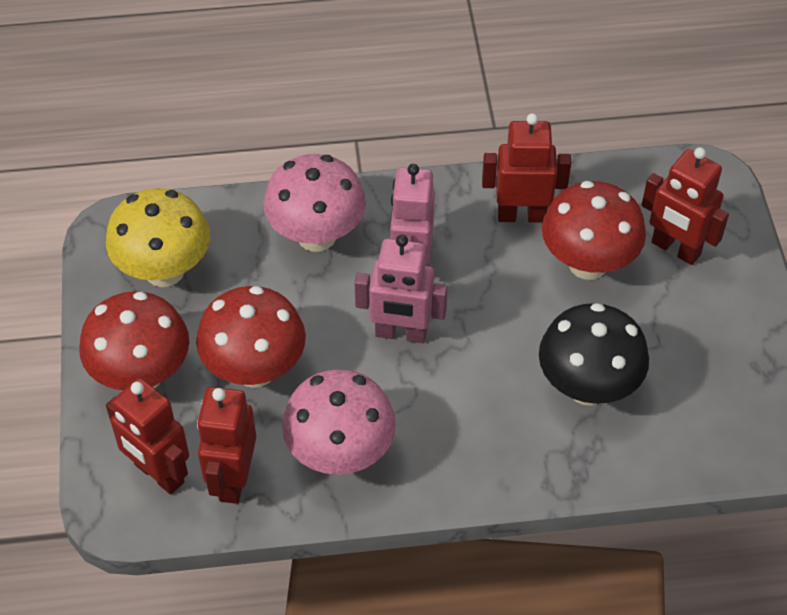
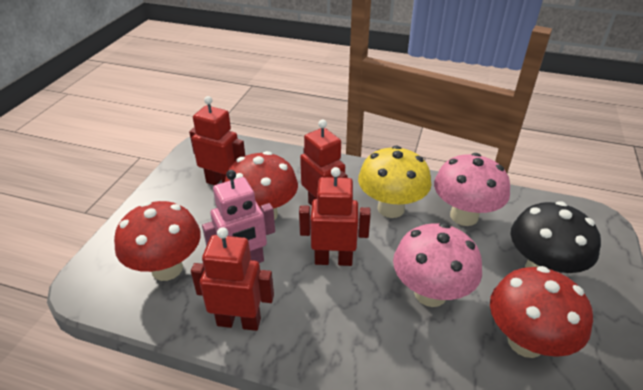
pink robot: [355,235,448,343] [390,164,435,264] = 2 -> [202,170,275,263] = 1

